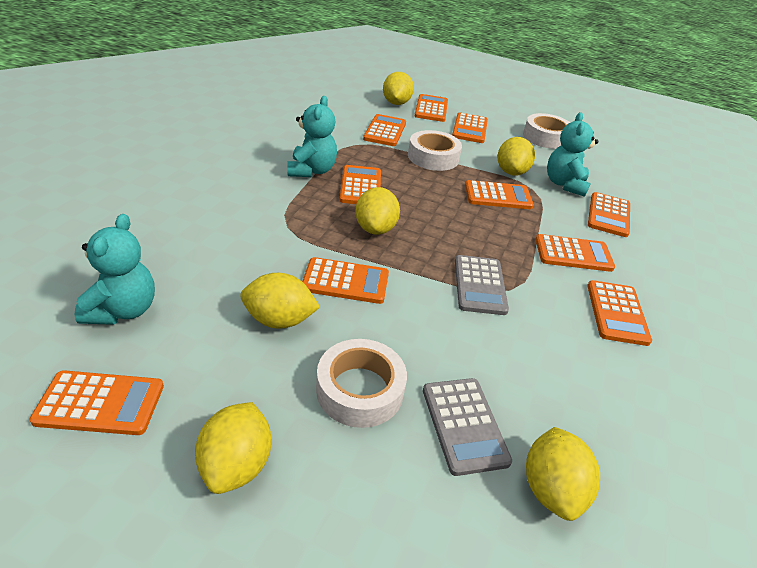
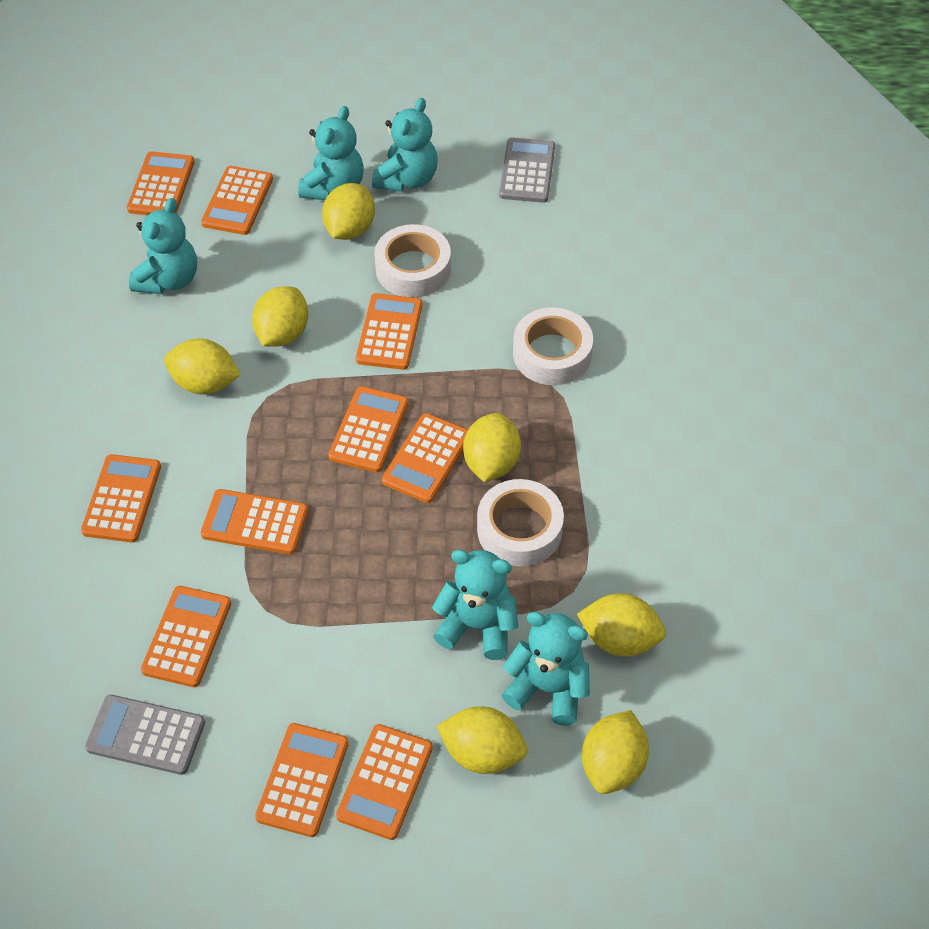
turquoise teddy bear: [74,214,155,325] [287,96,337,177] [547,112,598,197] = 3 -> [129,198,197,294] [298,106,363,200] [372,98,438,192] [432,550,518,660] [502,612,590,726] = 5
yellow lemon: [195,402,271,494] [240,273,320,329] [355,187,400,235] [383,72,414,105] [497,137,535,176] [526,427,600,521] = 6 -> [164,338,241,395] [252,286,308,346] [322,183,375,240] [437,706,528,774] [463,413,521,482] [577,593,666,657] [582,710,649,794] = 7

